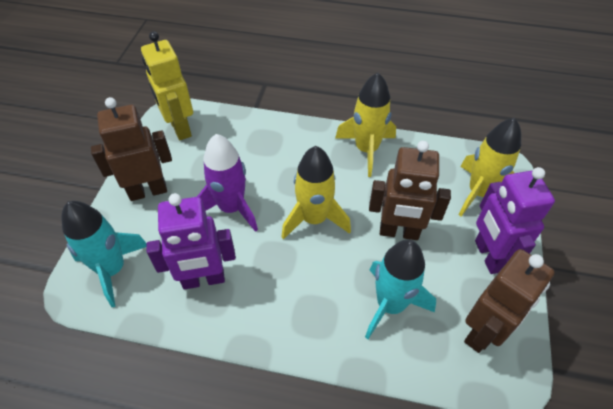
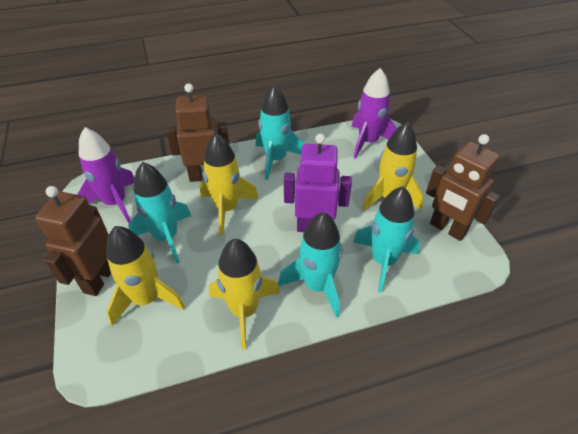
purple robot: [147,193,236,289] [475,167,555,274] = 2 -> [284,133,352,232] = 1
purple rocket: [197,134,258,232] = 1 -> [77,127,135,223] [351,68,397,159] = 2
turquoise rocket: [61,201,147,307] [365,240,436,339] = 2 -> [128,162,191,264] [256,85,304,180] [278,212,343,318] [353,186,420,293] = 4
yellow robot: [141,31,193,140] = 1 -> none = 0
yellow rocket: [282,146,351,240] [335,73,396,177] [459,118,521,216] = 3 -> [106,226,185,326] [200,133,259,235] [209,239,280,349] [362,122,424,211] = 4

